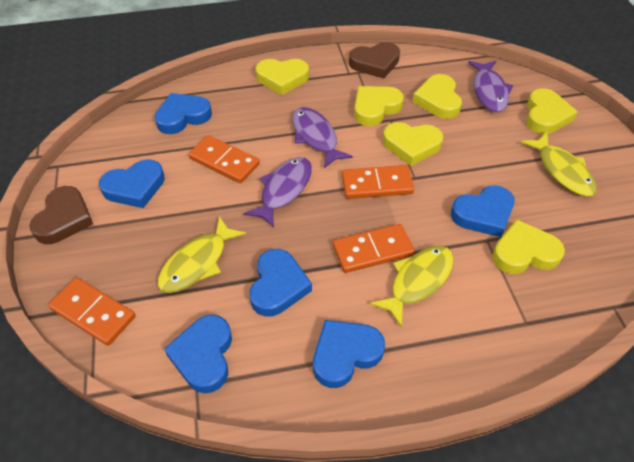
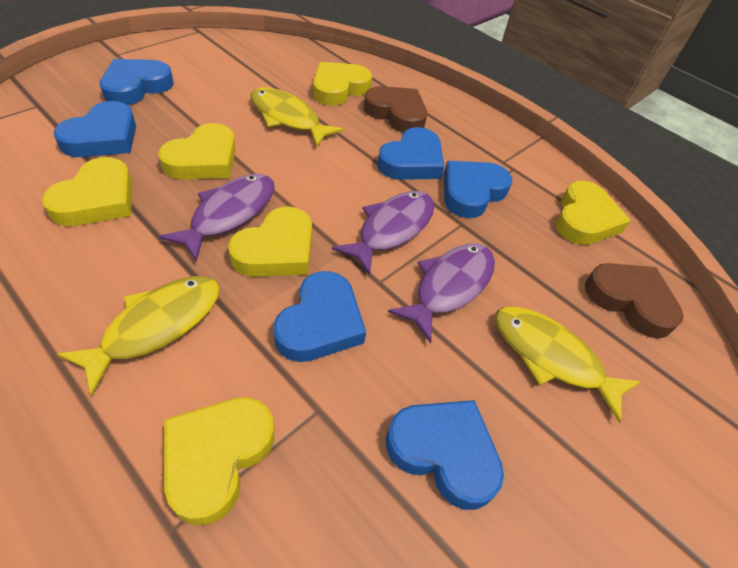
orange domino: [48,277,135,346] [188,135,260,183] [333,224,415,273] [342,165,414,199] = 4 -> none = 0

